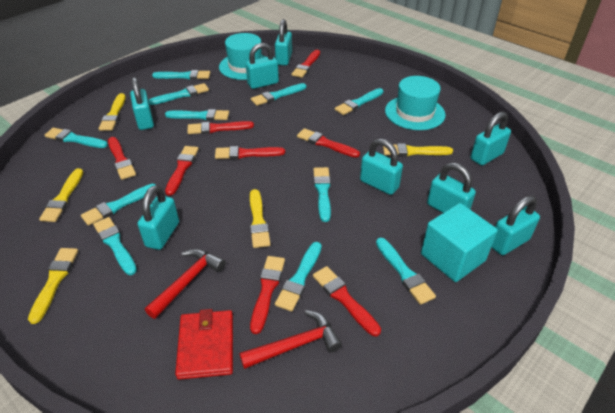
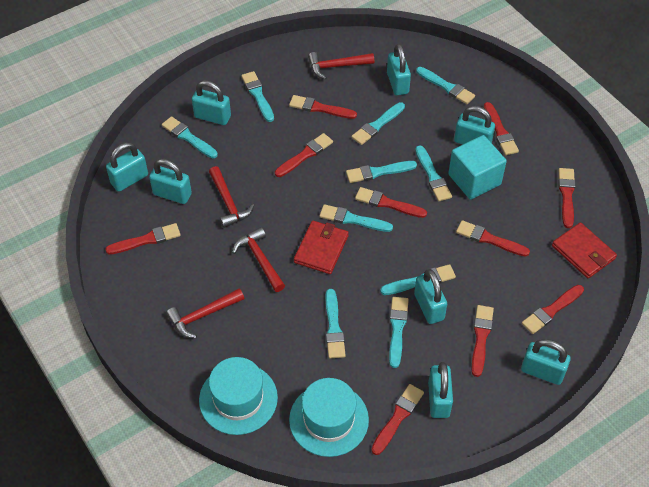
red brush: [108,137,136,180] [165,146,199,196] [187,121,254,134] [215,146,285,159] [250,256,285,334] [292,50,320,78] [297,128,360,158] [313,266,381,336] = 8 -> [105,223,181,254] [275,133,333,177] [289,95,357,119] [355,187,427,218] [371,384,424,455] [456,220,530,257] [471,305,494,377] [484,102,519,155] [522,285,584,334] [558,168,576,228] = 10
red hammer: [145,249,226,319] [239,310,342,369] = 2 -> [166,288,244,338] [209,166,254,228] [232,227,285,292] [308,52,374,79] = 4
red wallet: [175,309,233,380] = 1 -> [294,221,349,274] [552,222,617,278] = 2
turquoise brush: [45,127,108,148] [81,184,156,226] [93,217,137,275] [148,83,209,105] [152,70,210,79] [165,109,229,120] [251,83,306,106] [275,242,322,312] [313,167,331,222] [335,88,383,115] [376,238,436,305] = 11 -> [162,116,218,158] [241,71,274,122] [319,204,393,232] [326,289,346,358] [346,161,417,183] [351,102,405,145] [380,264,456,295] [389,297,409,368] [415,145,452,201] [416,67,475,104] = 10
yellow brush: [28,248,78,324] [39,168,83,222] [99,93,126,131] [250,189,271,248] [383,143,453,156] = 5 -> none = 0

